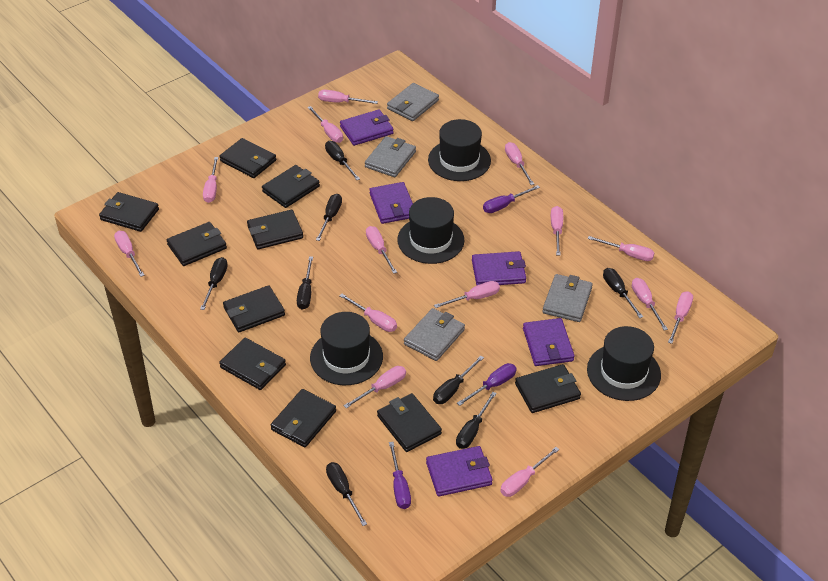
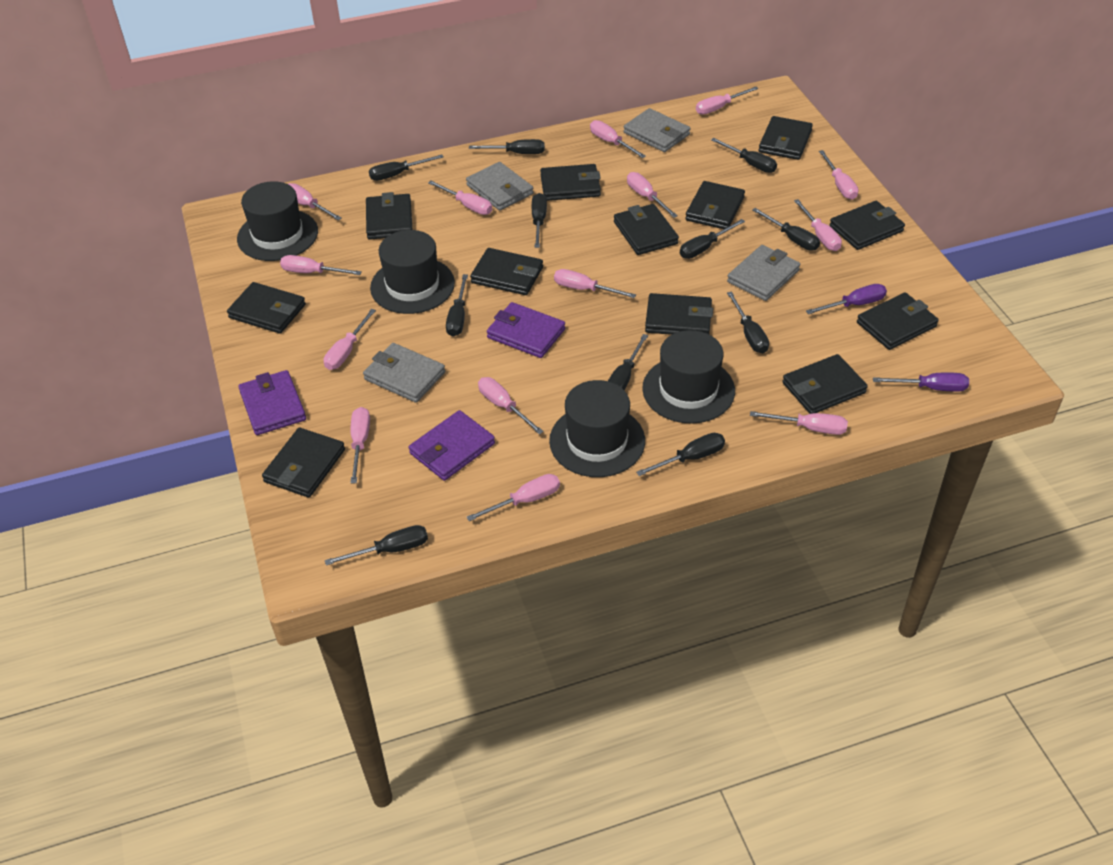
black screwdriver: [200,257,228,310] [297,256,313,310] [316,194,342,241] [325,141,360,180] [326,462,367,526] [433,355,484,404] [456,392,497,449] [603,268,643,318] = 8 -> [325,525,428,565] [369,154,444,181] [446,274,468,337] [469,139,545,154] [532,193,547,248] [608,334,648,390] [636,433,725,476] [680,219,745,259] [711,138,777,173] [727,291,769,353] [752,208,820,251] = 11
black wallet: [99,192,159,232] [167,222,227,266] [219,138,276,178] [219,338,286,390] [223,285,285,332] [247,210,303,249] [262,165,320,208] [271,389,336,447] [377,393,442,452] [515,364,581,413] = 10 -> [227,282,306,334] [262,428,345,498] [366,192,413,240] [470,248,543,295] [540,164,601,201] [614,204,679,255] [645,293,713,335] [685,181,745,229] [759,116,813,160] [782,354,868,414] [830,201,905,250] [857,292,939,350] = 12
purple screwdriver: [389,442,411,509] [457,363,517,406] [483,185,540,213] = 3 -> [806,284,887,314] [873,373,969,392] = 2
purple wallet: [340,109,394,146] [369,182,413,224] [426,446,493,496] [472,251,526,285] [523,318,575,366] = 5 -> [238,370,306,435] [409,410,495,481] [487,302,565,358] = 3

